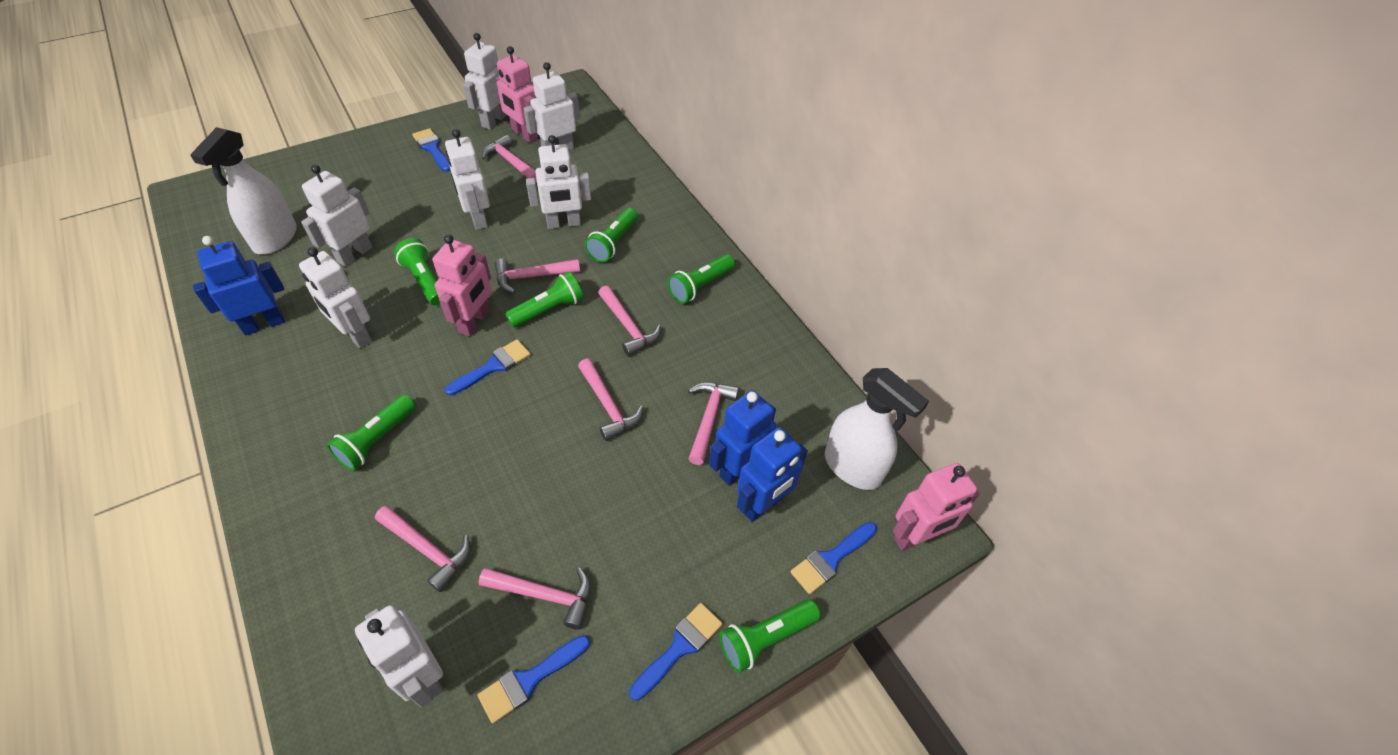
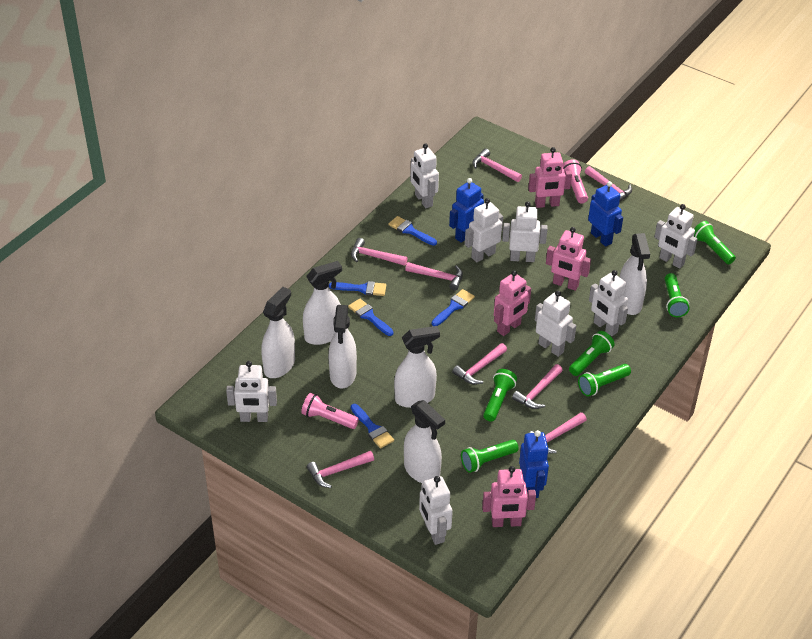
pink flashlight: none = 0 -> [301,393,359,429] [563,159,588,204] = 2
pink hammer: [375,506,470,592] [478,567,591,629] [482,135,537,183] [494,259,580,293] [578,359,644,441] [598,286,661,356] [688,382,739,465] = 7 -> [307,451,374,488] [351,238,408,266] [405,262,463,291] [452,343,507,385] [472,149,522,182] [512,364,563,409] [529,412,587,454] [585,166,632,201] = 8
pink robot: [433,234,492,336] [496,46,538,143] [893,463,979,551] = 3 -> [482,466,536,527] [494,270,531,336] [528,147,572,208] [546,227,591,291] = 4
white robot: [299,247,372,348] [301,165,372,267] [355,605,443,708] [445,129,490,230] [463,33,507,130] [523,62,580,150] [526,135,591,229] = 7 -> [226,361,277,422] [411,143,439,208] [419,476,453,545] [465,198,503,262] [502,201,548,262] [535,291,576,357] [589,270,628,336] [654,204,697,269] = 8
white spray bottle: [190,127,297,255] [825,368,929,490] = 2 -> [261,287,295,378] [303,261,342,345] [329,305,357,389] [394,326,440,408] [404,400,445,483] [619,233,650,315] = 6

